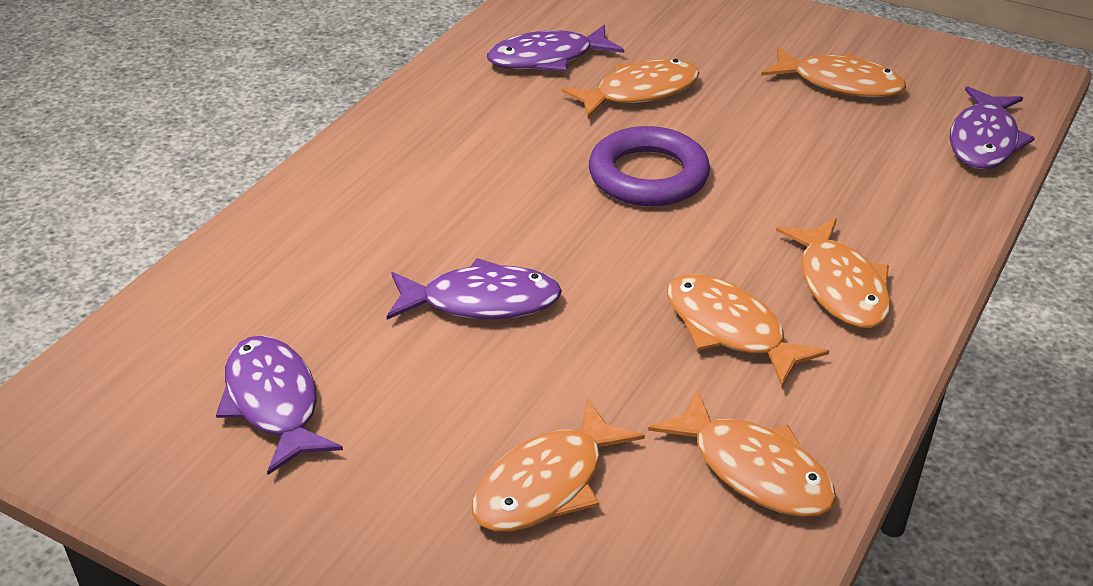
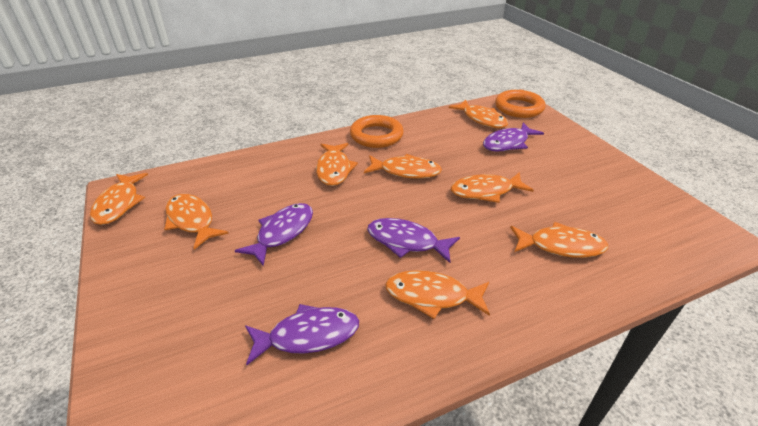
orange fish: [472,399,645,532] [562,59,699,118] [648,389,836,517] [667,274,829,387] [761,47,906,97] [776,218,891,328] = 6 -> [90,173,148,225] [164,194,229,249] [316,143,358,186] [364,154,442,179] [385,270,490,319] [449,99,508,128] [451,172,534,203] [510,222,608,258] = 8
orange ring: none = 0 -> [350,115,404,148] [495,90,545,118] = 2
purple ring: [589,126,710,206] = 1 -> none = 0

